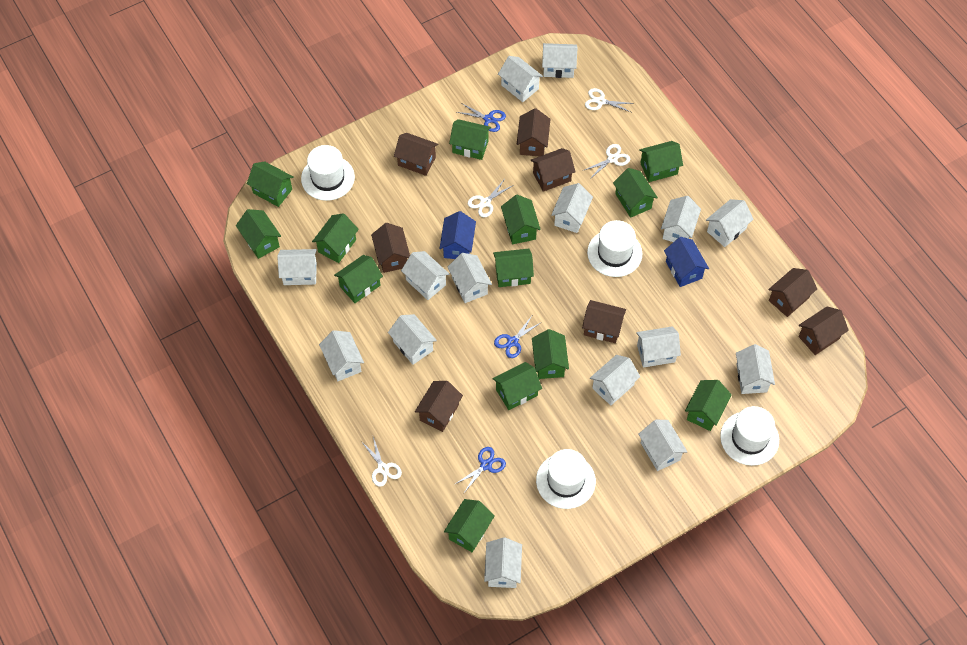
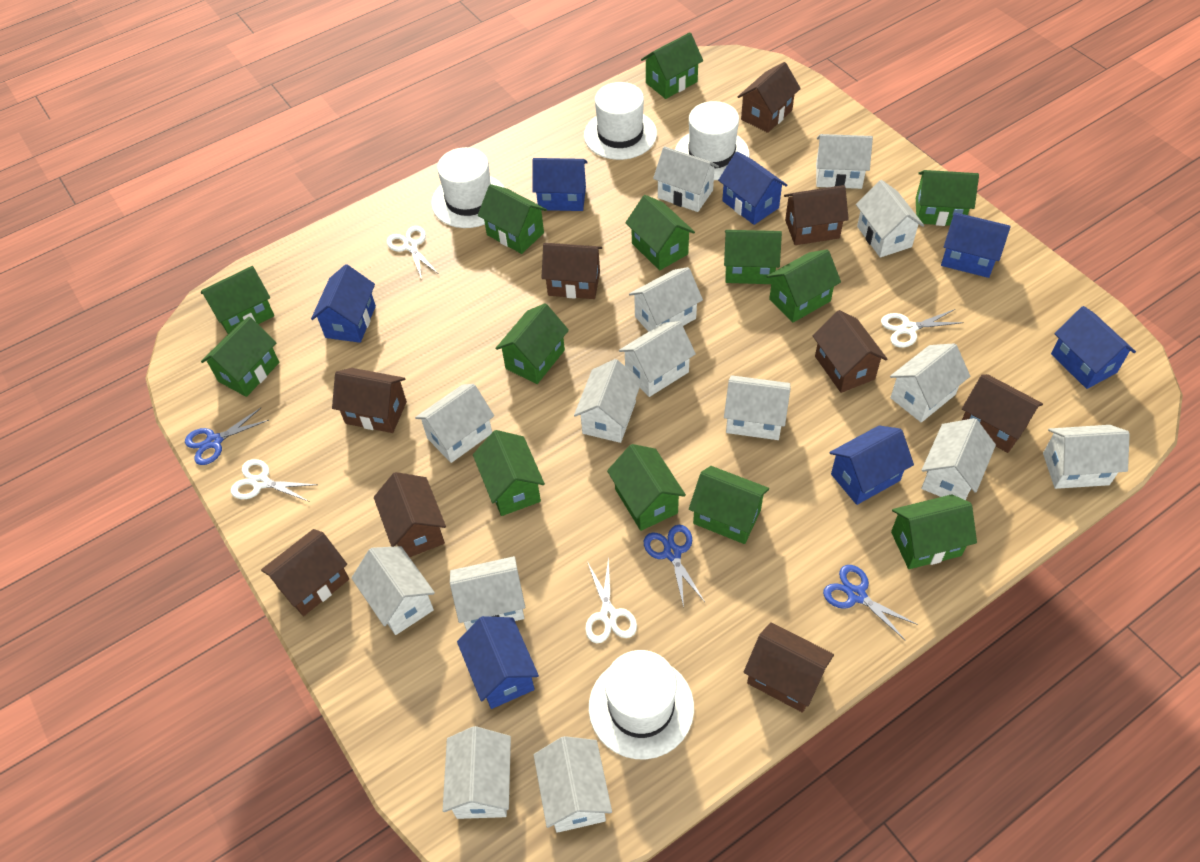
blue house: [439,211,476,259] [664,237,709,287] = 2 -> [311,264,376,343] [457,616,539,709] [532,158,588,211] [718,152,787,225] [829,425,914,505] [941,212,1011,278] [1051,306,1136,389] = 7
brown house: [371,223,410,273] [394,133,438,176] [415,381,463,432] [517,108,550,156] [531,148,576,192] [582,300,626,343] [768,268,817,317] [798,306,849,355] = 8 -> [261,529,349,616] [332,368,407,433] [374,472,446,557] [541,243,602,299] [738,62,801,133] [744,622,834,713] [784,185,849,245] [813,310,888,393] [962,374,1043,453] = 9

